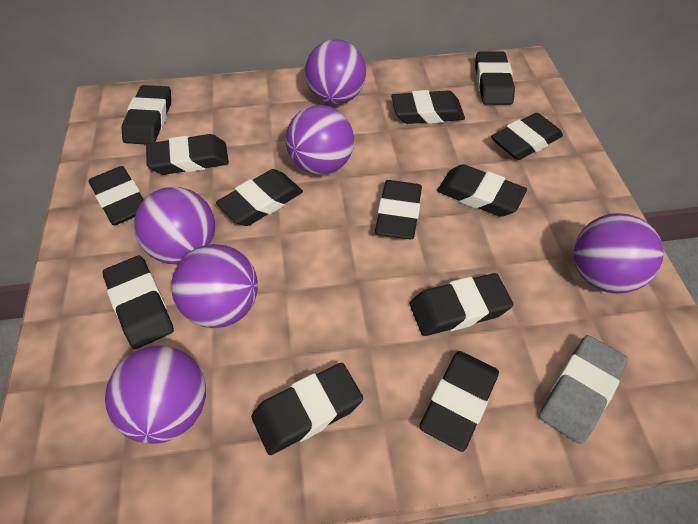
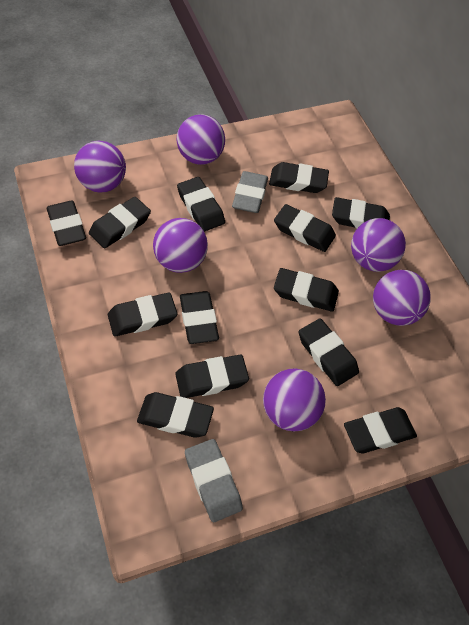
grey eraser: [539,335,628,444] = 1 -> [185,439,243,522] [232,171,268,213] = 2

